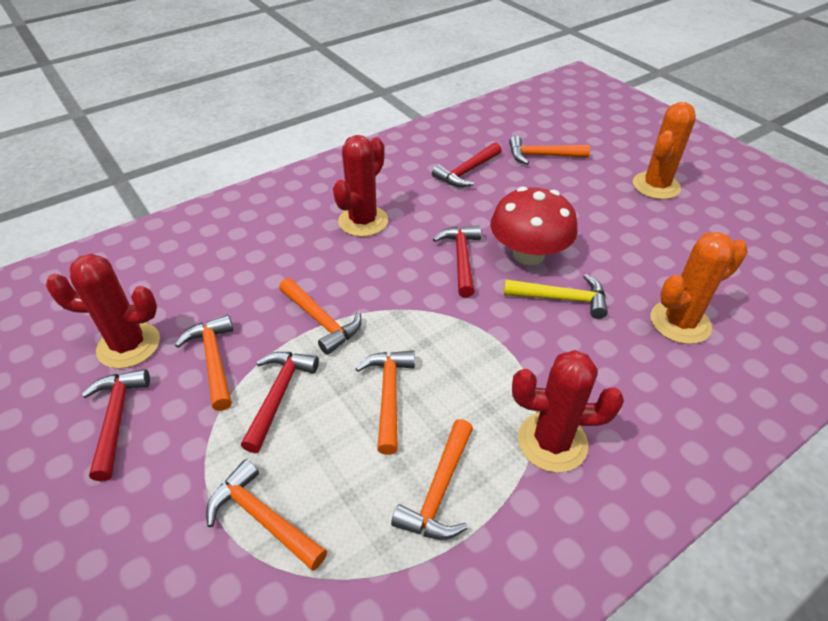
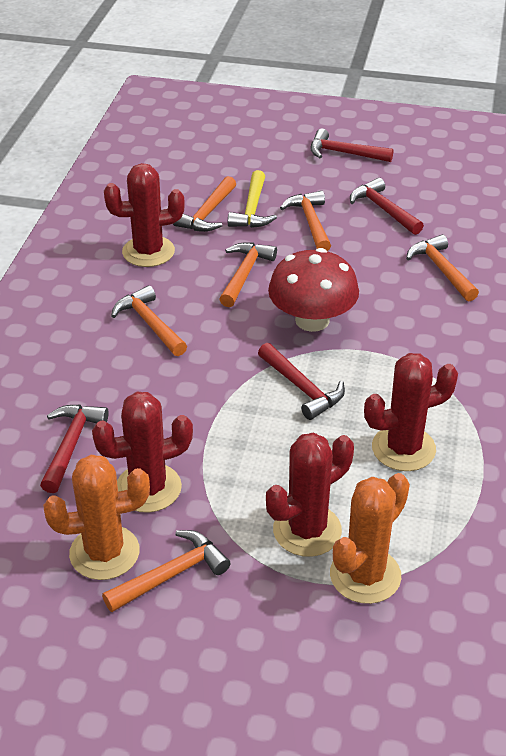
red cactus: [46,254,160,369] [333,135,388,237] [512,350,624,472] = 3 -> [92,392,193,513] [104,163,185,267] [266,432,354,557] [364,353,458,471] = 4

